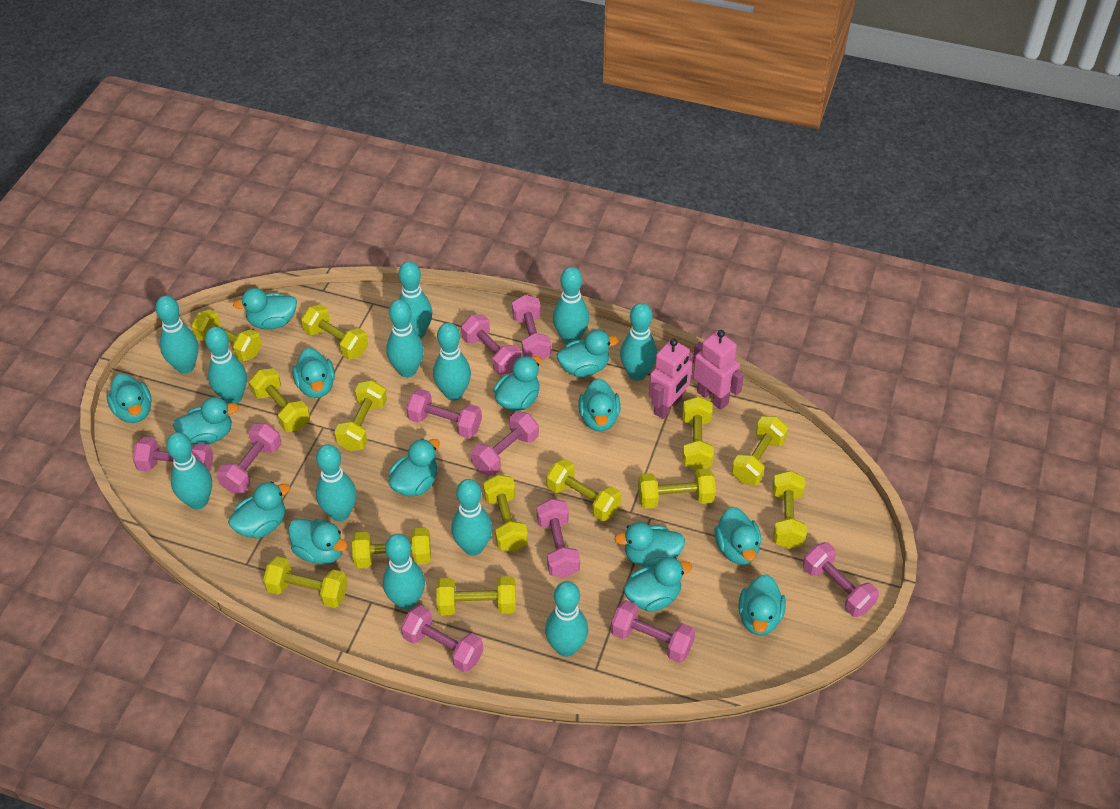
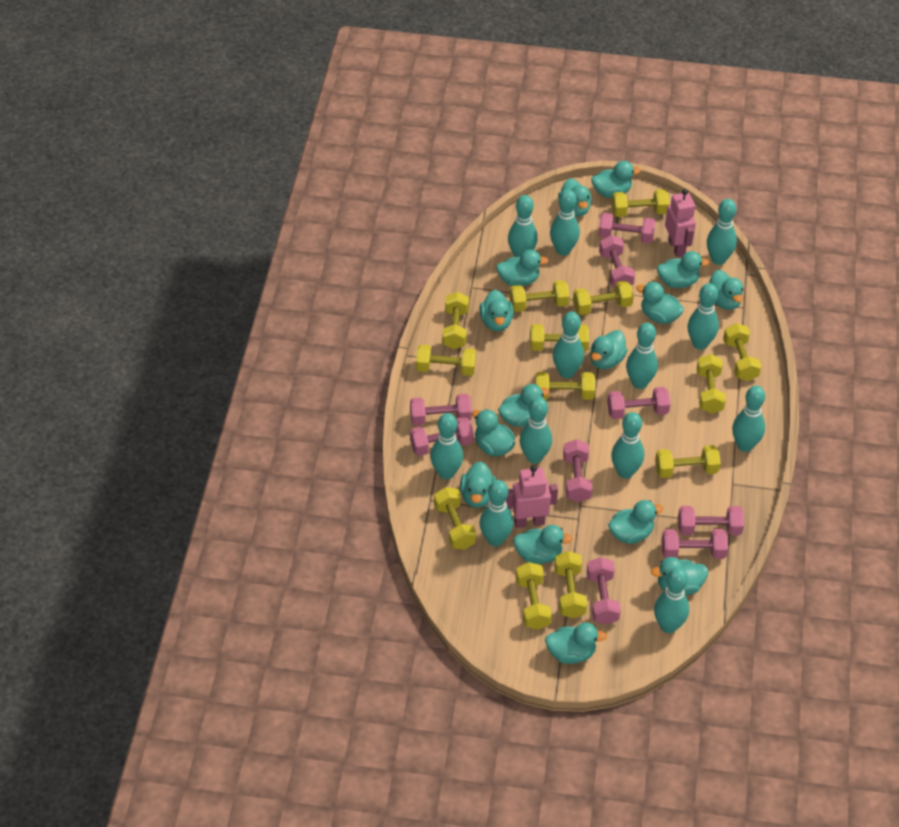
pink dumbbell: [133,437,213,472] [216,423,281,493] [401,605,483,673] [406,389,482,439] [461,314,521,375] [471,411,539,476] [512,295,551,360] [537,499,580,578] [611,600,695,663] [803,542,879,617] = 10 -> [410,394,472,426] [410,417,474,456] [563,439,593,502] [587,557,621,625] [598,213,656,243] [599,235,635,287] [607,387,671,419] [662,529,728,559] [678,506,744,535] = 9
turquoise duck: [107,374,152,423] [173,397,239,446] [228,482,290,538] [233,288,297,330] [288,519,348,564] [292,348,335,398] [388,439,440,496] [494,356,542,411] [557,330,619,377] [578,378,620,432] [614,522,685,567] [624,557,692,612] [715,507,761,565] [738,574,786,635] = 14 -> [460,461,496,508] [472,409,515,456] [480,290,514,331] [496,249,548,286] [498,384,549,427] [513,525,573,564] [545,622,607,664] [558,178,592,217] [590,330,628,369] [591,161,641,198] [608,500,663,544] [636,282,684,324] [651,557,708,595] [657,251,709,288] [709,270,743,310] = 15

